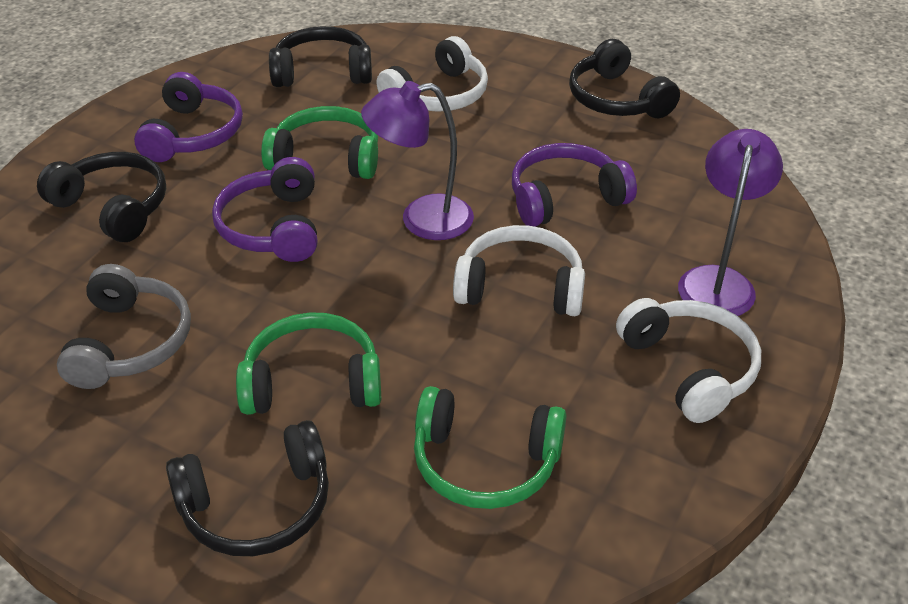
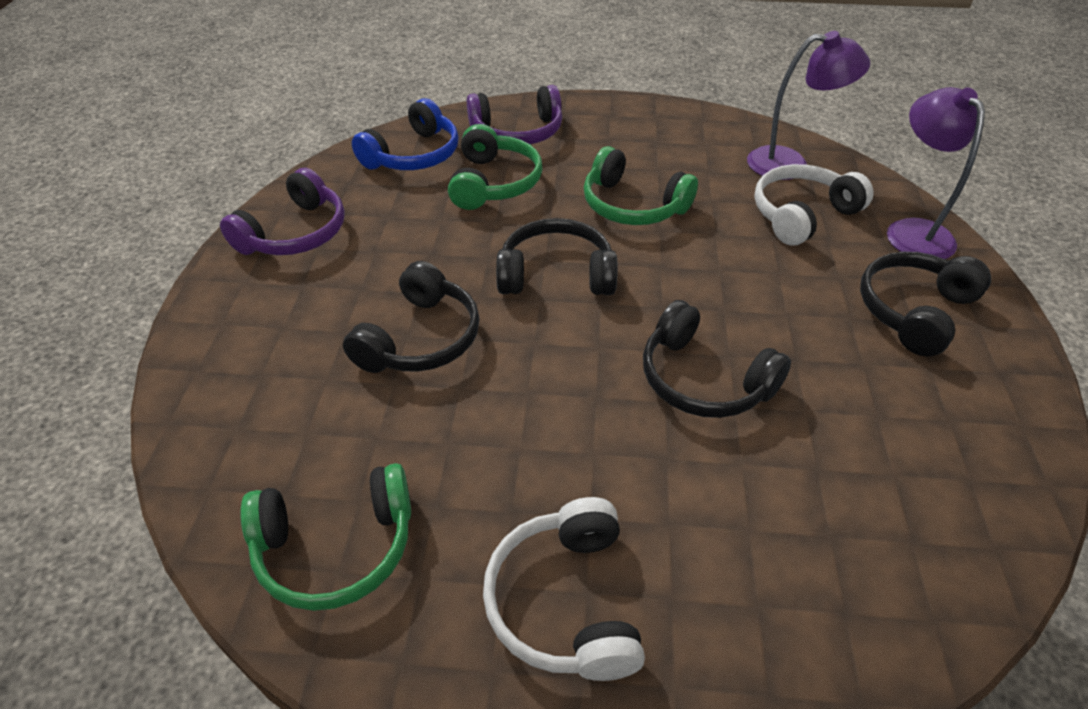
blue headphones: none = 0 -> [352,98,459,170] = 1
grey headphones: [57,264,191,389] = 1 -> none = 0
purple headphones: [134,72,243,162] [212,157,317,262] [512,143,637,227] = 3 -> [220,168,345,255] [467,85,562,144] = 2
white headphones: [377,36,488,112] [453,225,585,316] [616,298,761,423] = 3 -> [483,497,645,681] [754,164,873,246] = 2

